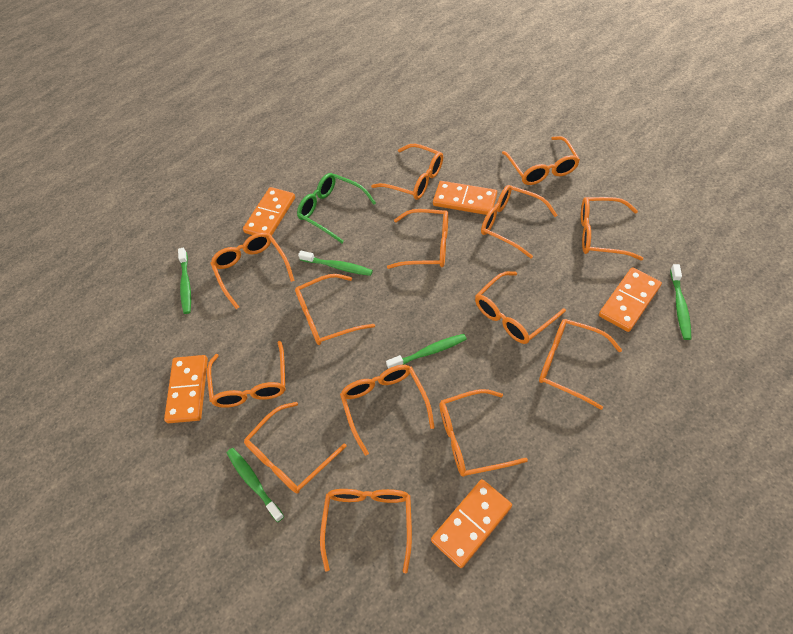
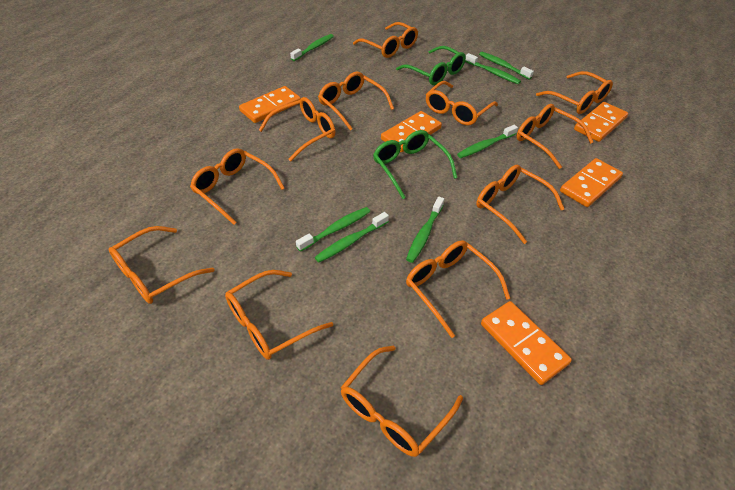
green glasses: [297,173,376,243] = 1 -> [373,130,457,199] [396,46,466,85] = 2
green toothbrush: [178,248,191,314] [227,448,284,522] [298,251,373,276] [386,334,467,369] [670,264,691,340] = 5 -> [290,34,334,61] [296,207,370,252] [315,212,389,263] [406,197,444,263] [457,125,518,158] [465,53,521,84] [479,52,534,80] = 7
orange glasses: [207,341,286,408] [210,232,295,309] [244,402,347,494] [295,274,375,345] [320,489,412,573] [340,365,435,456] [371,144,443,200] [387,209,448,269] [439,389,528,477] [475,271,566,344] [481,185,557,259] [502,136,580,185] [539,319,622,410] [581,197,643,261] = 14 -> [109,226,214,304] [190,148,285,225] [225,270,333,360] [259,97,336,162] [318,72,394,131] [341,346,463,457] [353,22,418,58] [406,240,510,338] [426,81,498,125] [476,165,564,244] [516,104,593,169] [536,71,613,114] = 12

